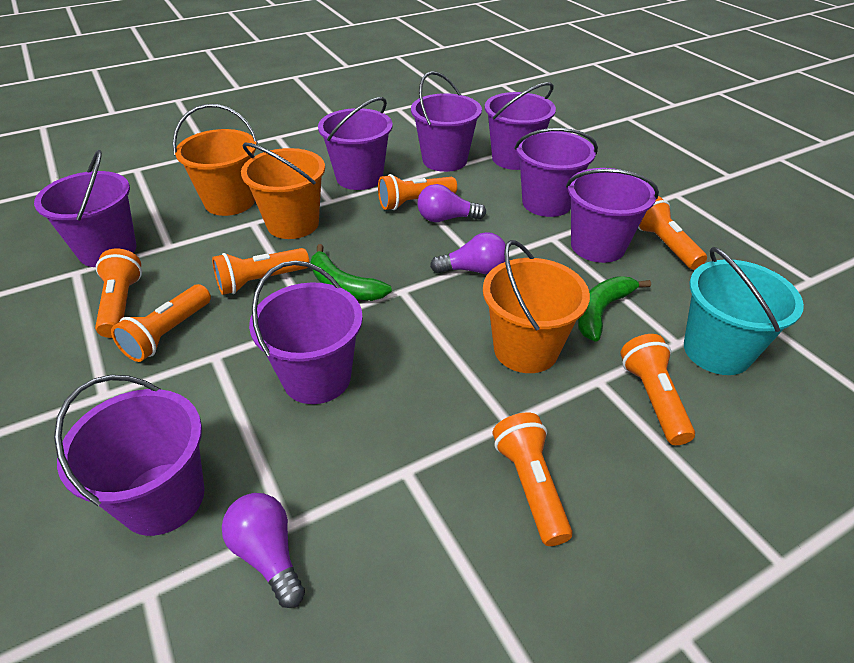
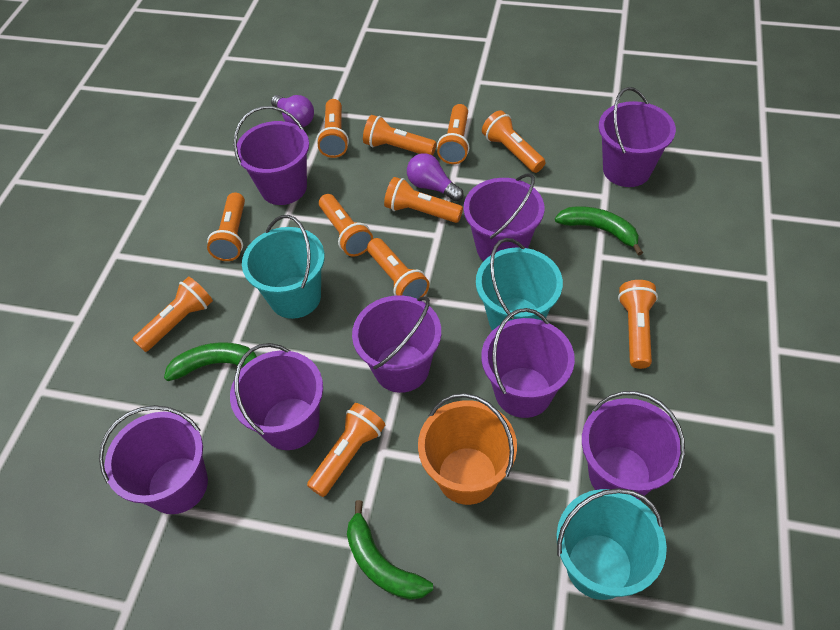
green banana: [311,244,392,301] [578,276,651,342] = 2 -> [164,342,257,381] [347,500,433,600] [555,206,643,256] = 3
orange bucket: [173,104,258,216] [241,143,325,239] [483,240,590,373] = 3 -> [418,393,517,505] = 1
orange flashlight: [95,248,142,338] [111,284,211,362] [212,248,309,295] [378,174,457,210] [493,413,572,546] [620,334,695,445] [638,196,707,270] = 7 -> [132,277,213,352] [207,192,245,261] [307,403,385,497] [317,99,349,158] [319,194,373,257] [363,115,437,156] [367,238,429,299] [384,177,463,223] [437,104,470,164] [482,110,545,173] [618,280,658,369] = 11
purple light bulb: [222,493,305,608] [417,184,486,222] [430,232,506,274] = 3 -> [271,95,314,127] [407,153,463,201] = 2
turquoise bucket: [684,247,804,375] = 1 -> [242,215,325,319] [476,238,563,331] [556,488,667,600] = 3

